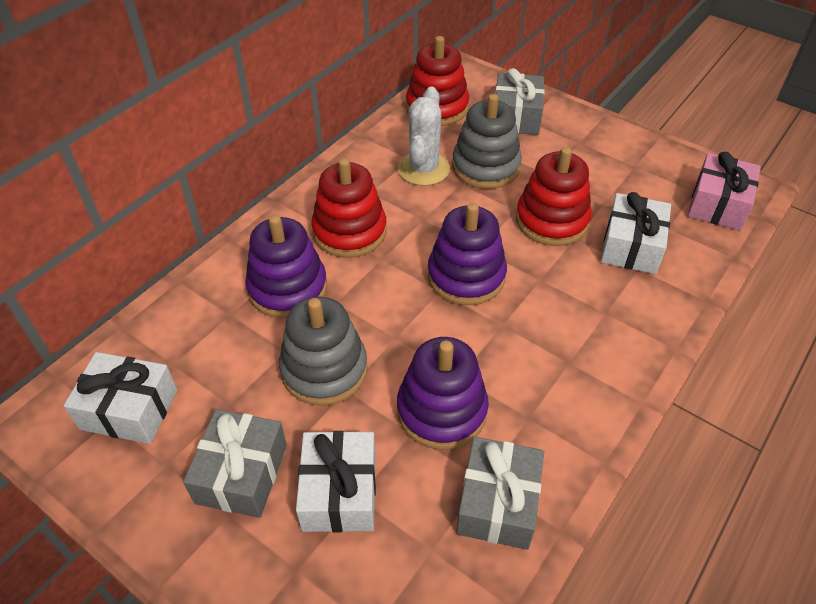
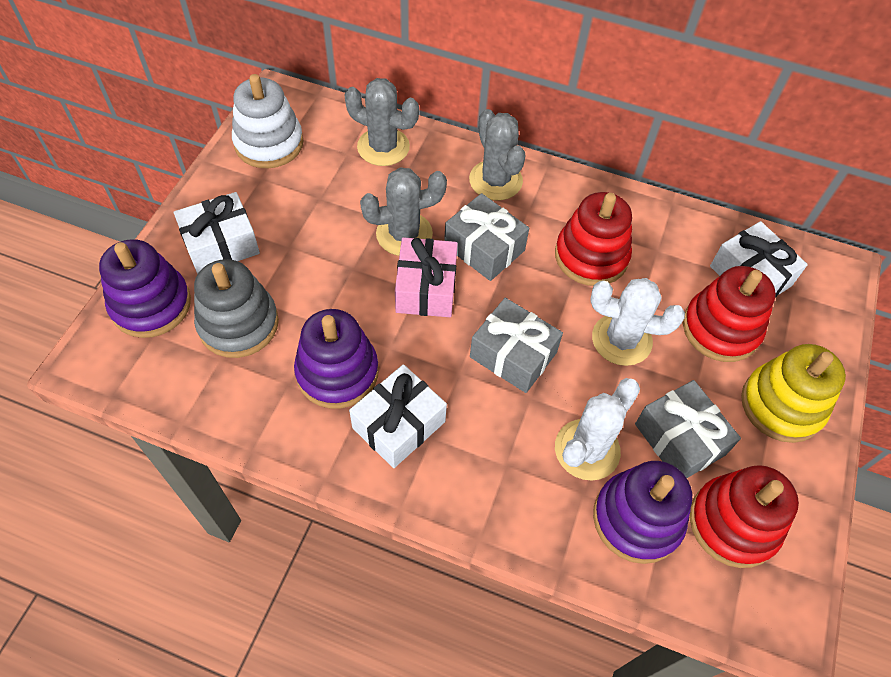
grey cactus: none = 0 -> [344,78,419,166] [360,167,447,256] [469,109,525,200] = 3
grey stacking toy: [279,296,368,406] [452,94,522,189] = 2 -> [194,259,279,358] = 1
white cactus: [398,87,450,186] = 1 -> [555,378,640,481] [590,278,685,366] = 2
white stacking toy: none = 0 -> [232,74,304,168] = 1
yellow stacking toy: none = 0 -> [741,344,846,443] = 1

